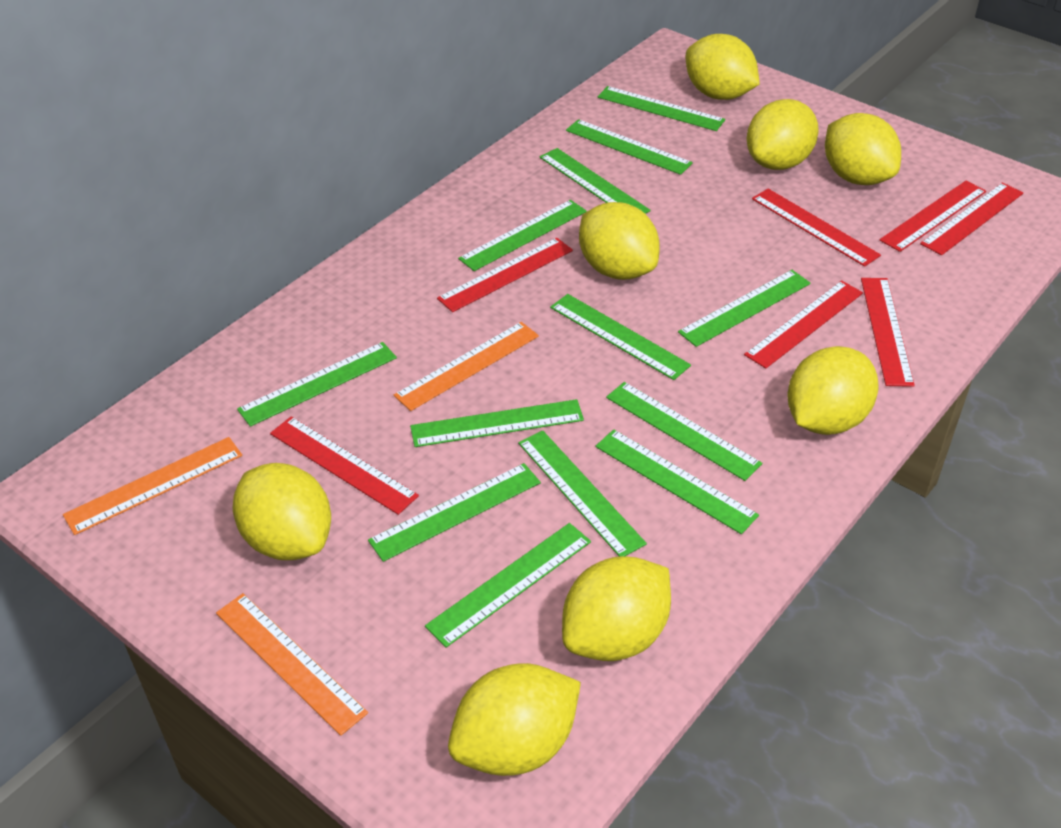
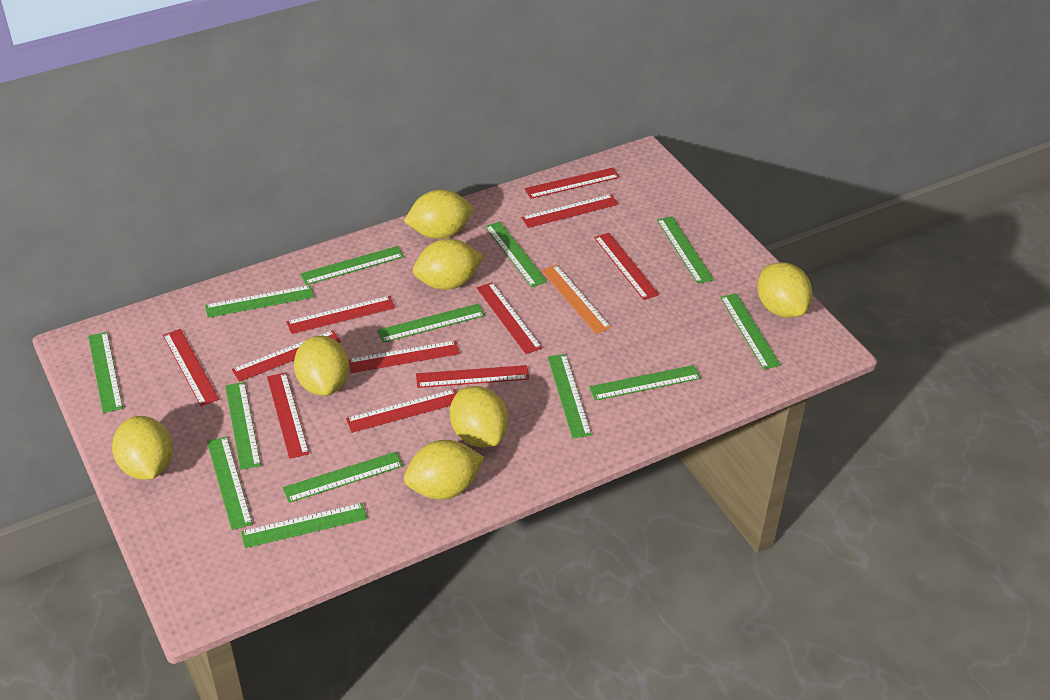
orange ruler: [63,437,242,535] [216,593,368,736] [394,322,539,411] = 3 -> [541,265,611,334] = 1
red ruler: [270,416,419,515] [437,238,573,312] [744,280,863,369] [752,189,881,267] [861,278,915,387] [880,181,986,252] [920,182,1023,255] = 7 -> [163,329,219,406] [232,330,341,382] [267,373,309,459] [287,296,395,334] [346,389,457,433] [349,341,460,373] [416,365,529,388] [477,282,542,354] [521,194,618,228] [524,168,620,199] [594,233,659,300] = 11
yellow lemon: [232,463,331,560] [448,663,581,776] [562,556,671,661] [579,202,660,280] [686,34,760,100] [746,99,819,170] [787,346,879,435] [825,113,901,185] = 8 -> [112,416,173,480] [294,336,349,396] [404,190,473,239] [404,440,484,500] [413,239,483,290] [450,386,508,447] [757,262,812,318] = 7

